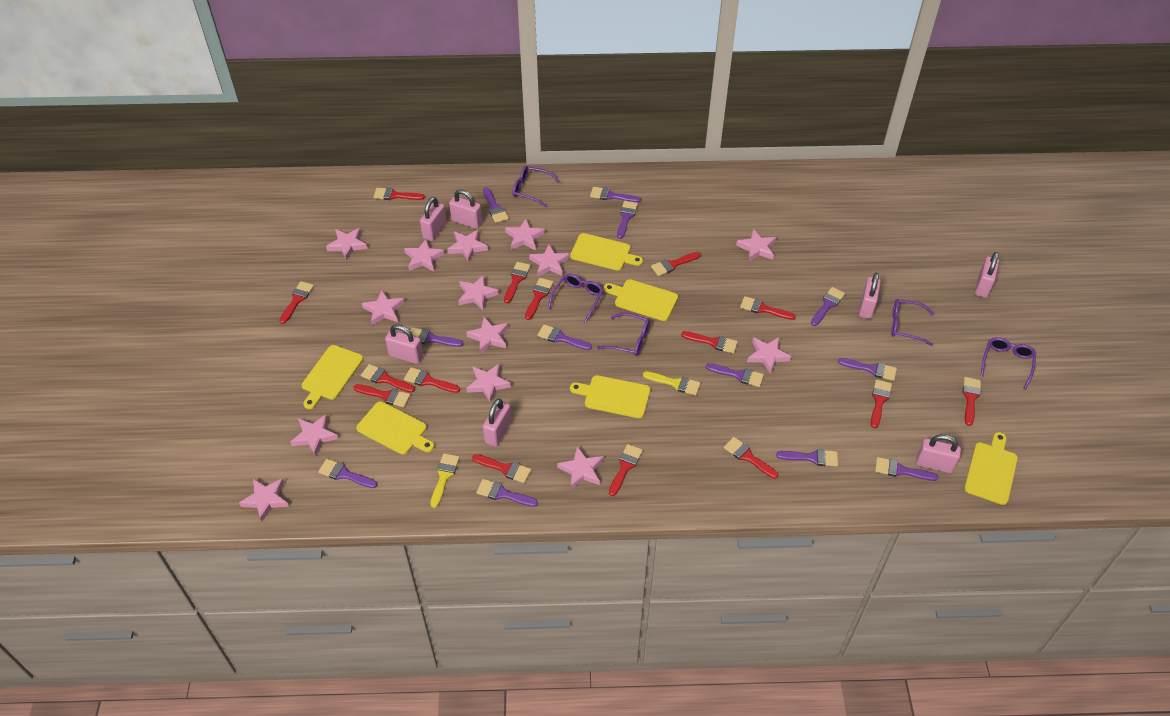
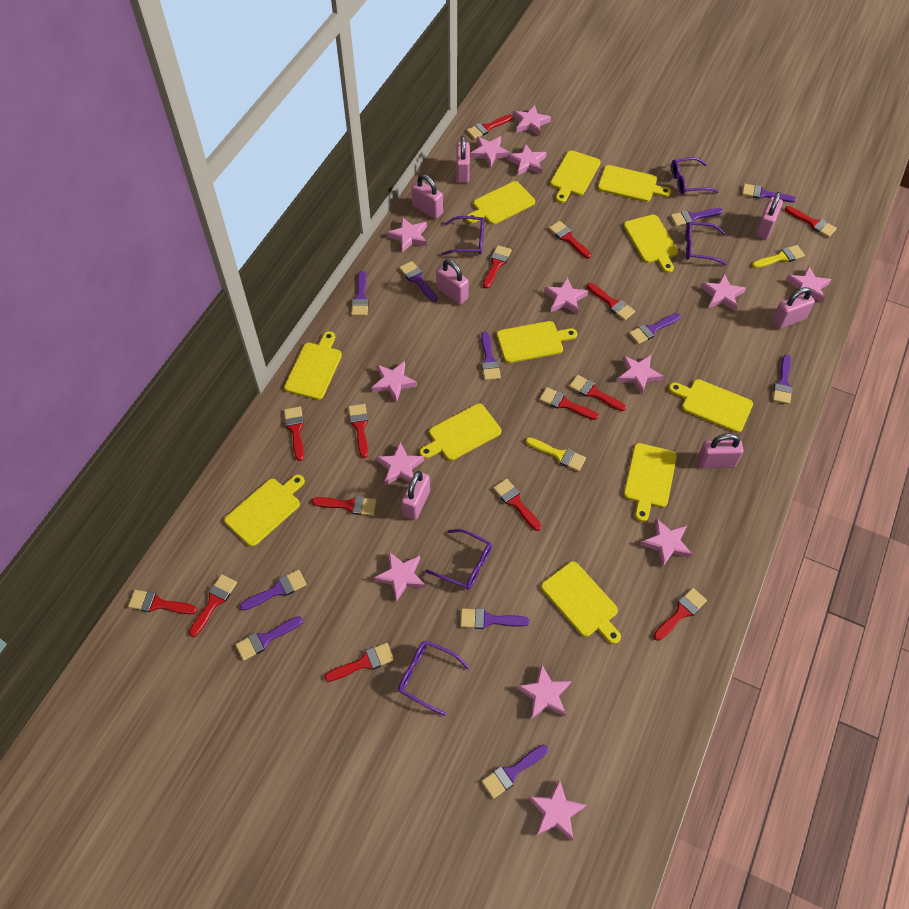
purple brush: [318,459,377,488] [410,327,463,347] [476,479,538,507] [483,187,509,223] [537,324,592,350] [590,187,641,203] [617,201,638,239] [706,363,764,387] [776,449,838,466] [811,287,845,326] [838,358,897,381] [875,457,938,481] = 12 -> [235,616,303,661] [240,570,307,611] [351,271,369,316] [399,261,438,302] [460,608,530,629] [481,331,501,380] [481,745,548,799] [629,313,680,344] [670,208,723,226] [742,184,796,202] [773,354,793,404] = 11
yellow cutting board: [302,345,363,409] [356,401,434,455] [570,233,643,271] [570,375,650,418] [603,279,678,321] [964,432,1018,505] = 6 -> [224,474,305,547] [284,331,342,400] [420,403,501,461] [466,181,535,224] [497,321,577,363] [541,561,621,644] [550,150,601,203] [598,165,671,202] [624,214,678,273] [624,443,677,522] [669,379,753,433] = 11

